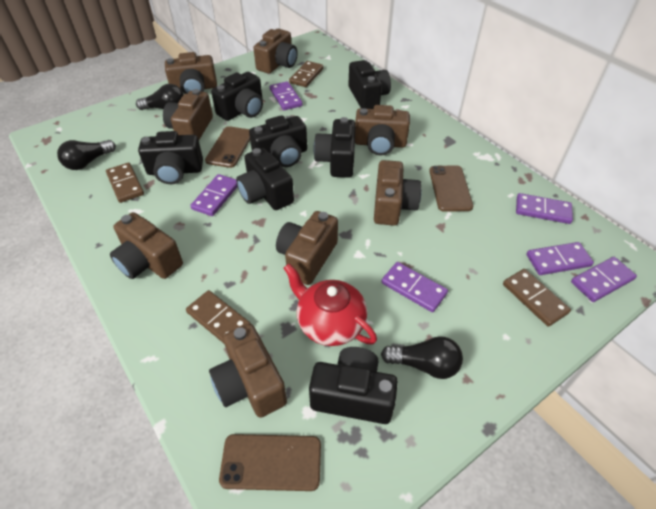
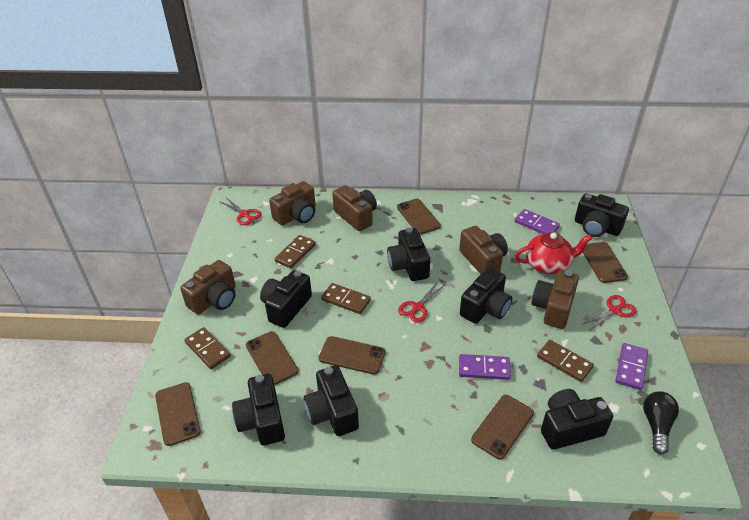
black light bulb: [57,140,116,170] [136,84,184,110] [381,336,463,379] = 3 -> [643,391,679,455] = 1
brown camera: [110,212,183,279] [163,89,213,140] [165,52,217,94] [209,323,287,418] [253,29,298,74] [276,211,338,285] [355,105,410,155] [374,160,422,226] = 8 -> [180,260,236,314] [269,181,316,225] [332,185,377,231] [459,226,508,274] [531,270,579,329] = 5
brown phone: [205,126,250,168] [219,434,321,491] [429,165,473,212] = 3 -> [155,382,201,446] [246,331,298,385] [319,336,385,375] [397,199,441,235] [471,395,534,460] [583,242,628,283] = 6
purple domino: [190,174,237,216] [270,81,303,110] [381,262,448,312] [516,193,573,224] [526,242,594,275] [571,257,637,302] = 6 -> [459,354,511,380] [515,209,560,234] [615,343,648,390] = 3
red scissors: none = 0 -> [221,198,261,225] [398,282,445,323] [581,295,637,331] = 3

